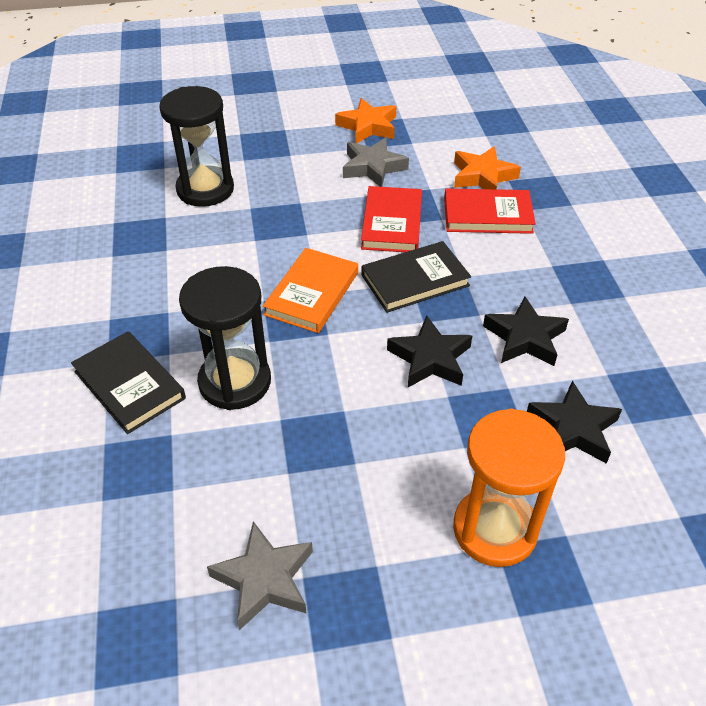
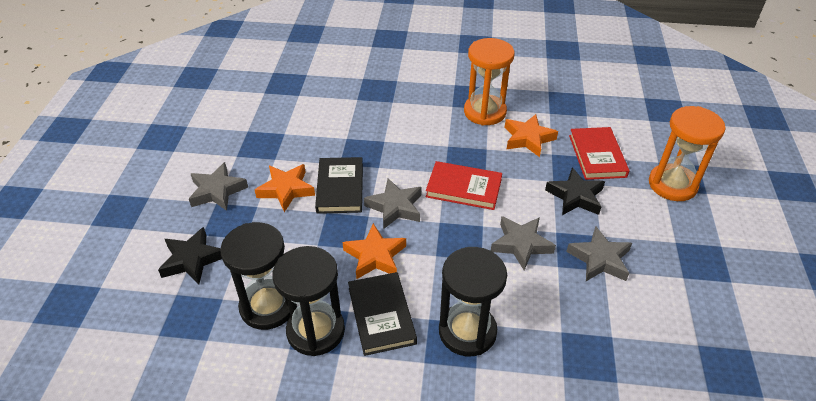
black hourglass: [159,86,234,207] [179,266,271,410] = 2 -> [220,222,291,330] [272,246,345,356] [439,247,507,356] = 3
black star: [387,315,472,387] [483,296,569,366] [527,381,622,464] = 3 -> [158,227,222,284] [545,167,605,215] = 2
grey star: [207,521,313,630] [343,138,409,187] = 2 -> [189,162,248,211] [364,178,422,229] [491,216,556,270] [566,226,632,281] = 4
orange book: [263,248,358,333] = 1 -> none = 0
orange hourglass: [453,409,565,567] = 1 -> [464,38,515,125] [649,106,726,201] = 2
orange star: [335,98,396,144] [454,146,521,189] = 2 -> [255,164,315,212] [343,223,406,279] [505,114,558,157] = 3

